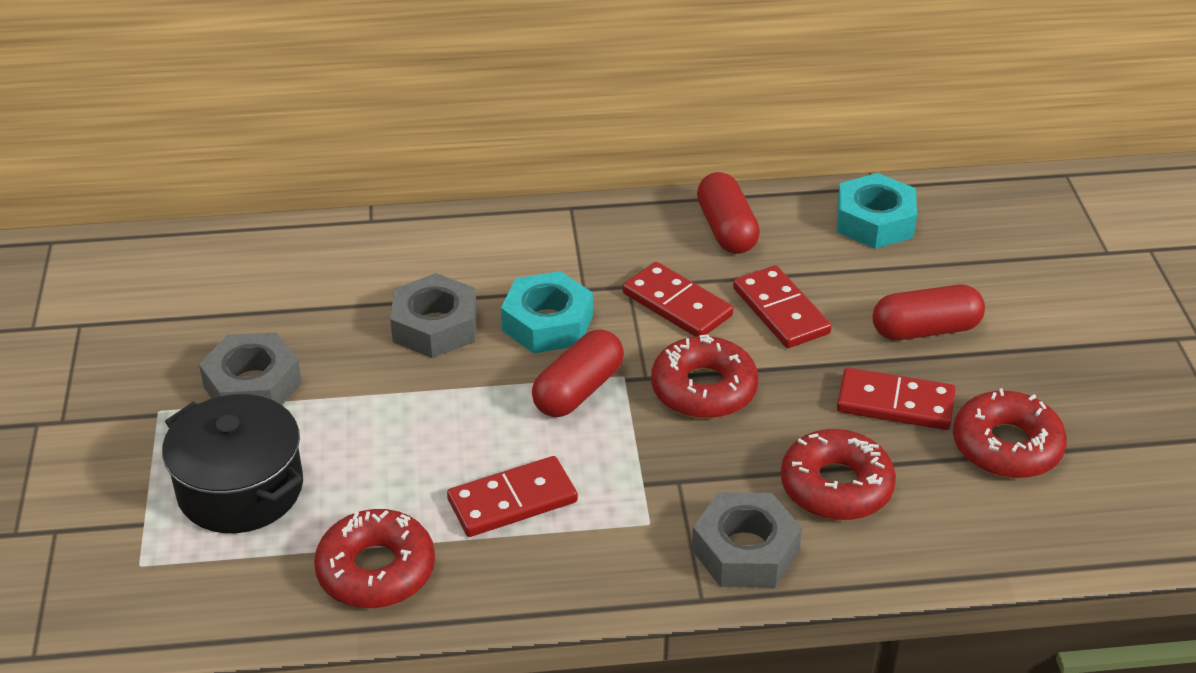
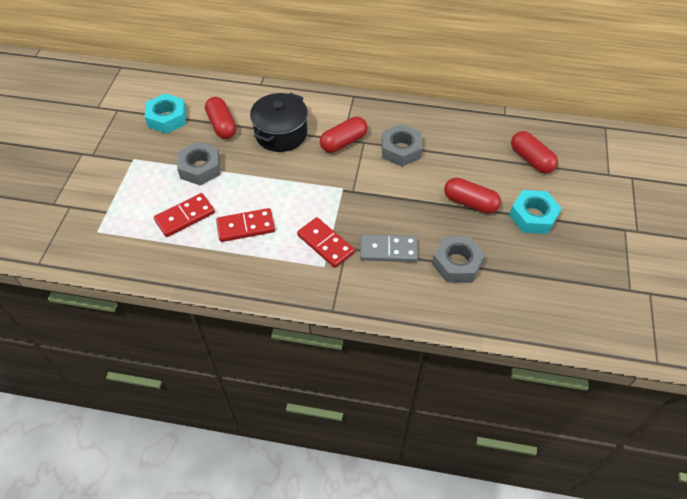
grey domino: none = 0 -> [360,234,418,262] = 1
red capsule: [532,330,624,417] [697,172,760,254] [872,285,985,341] = 3 -> [205,97,236,139] [320,117,368,153] [444,178,501,214] [511,131,558,174] = 4
red domino: [447,456,578,537] [623,262,734,336] [733,265,832,348] [837,367,956,430] = 4 -> [154,193,215,237] [216,208,275,242] [297,217,355,268] = 3
red donut: [314,509,435,608] [651,334,758,419] [781,429,896,520] [953,389,1067,478] = 4 -> none = 0

